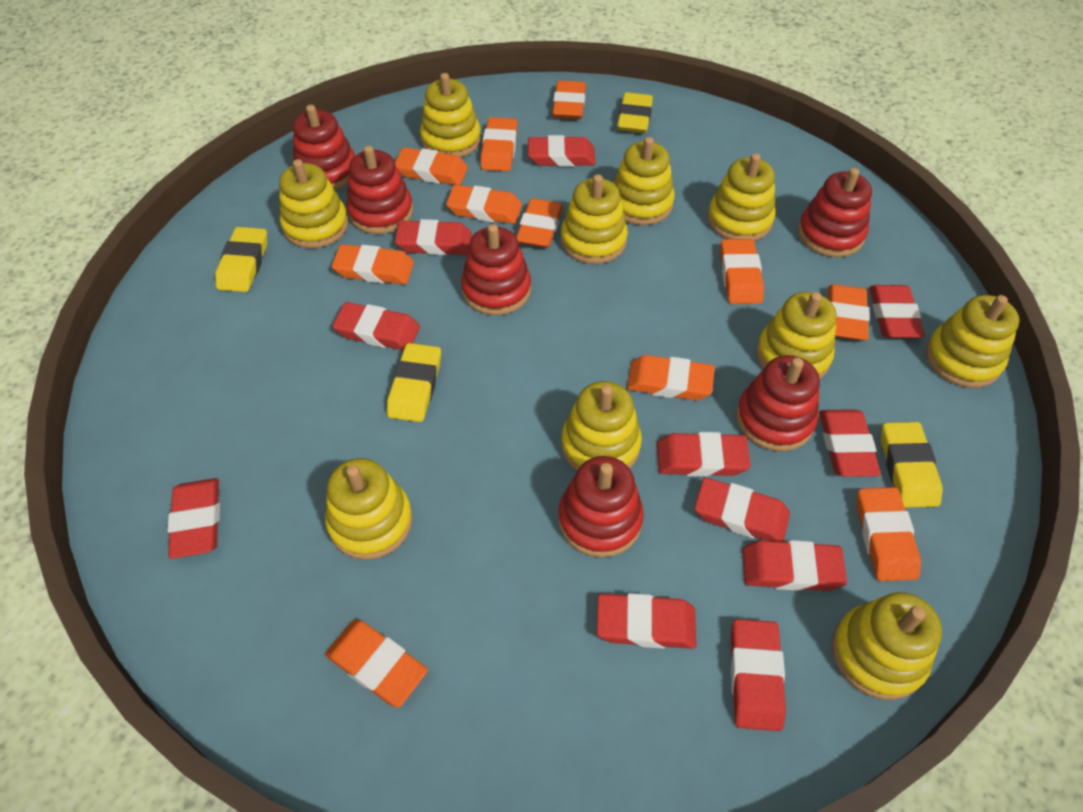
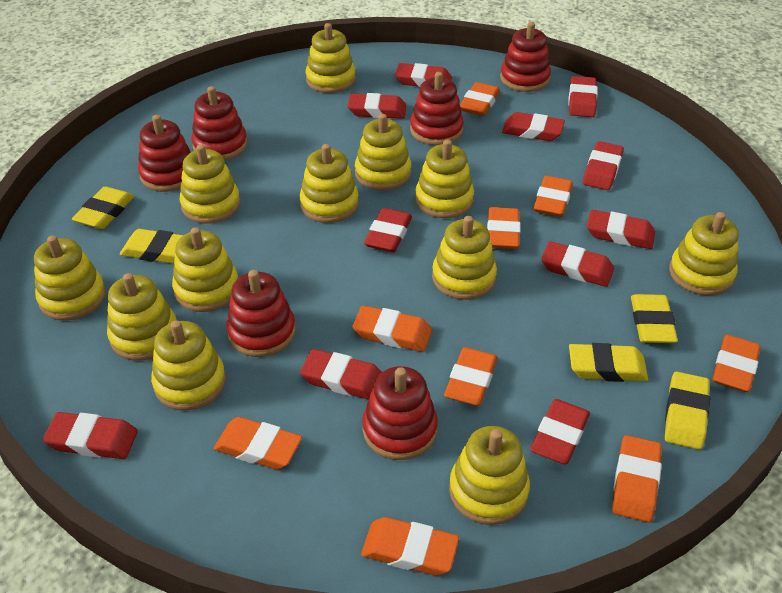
orange eraser: [325,620,428,708] [332,244,414,284] [395,147,468,185] [446,185,522,224] [480,117,517,171] [516,198,563,248] [552,80,586,119] [627,355,715,400] [720,239,764,304] [828,284,870,341] [857,487,921,581] = 11 -> [214,417,302,470] [352,306,432,352] [361,517,459,576] [444,347,498,406] [460,82,500,116] [487,207,521,249] [533,176,573,217] [612,435,662,523] [713,334,761,392] = 9
yellow eraser: [215,227,267,292] [387,343,441,422] [617,92,653,133] [881,422,943,508] = 4 -> [72,186,134,229] [120,229,184,264] [569,343,648,382] [631,294,678,343] [665,372,710,450] = 5
yellow stacking toy: [279,159,348,249] [325,458,413,560] [420,73,481,157] [561,174,628,264] [561,381,642,471] [613,137,675,225] [708,153,776,241] [756,292,837,379] [832,592,942,700] [926,295,1020,388] = 10 -> [34,235,106,321] [107,273,177,361] [151,320,226,411] [172,227,238,312] [180,144,240,224] [299,144,359,223] [306,23,356,93] [355,114,411,191] [415,140,474,218] [432,216,497,300] [449,426,530,525] [669,212,739,295] = 12

